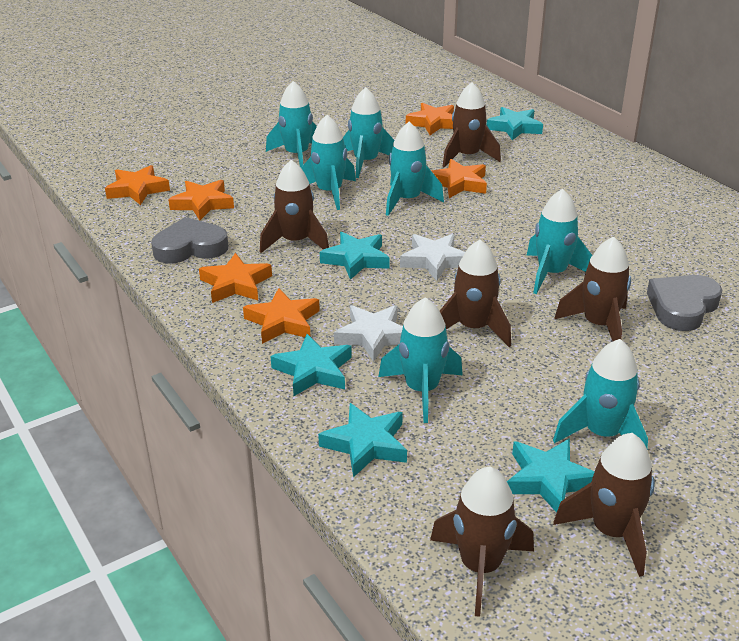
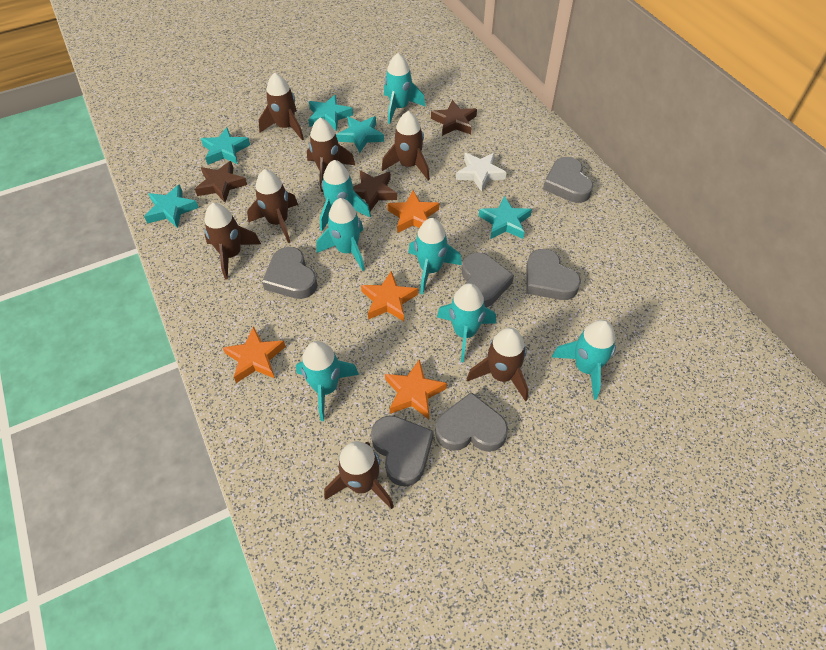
brown rocket: [260,160,329,253] [430,467,534,617] [440,240,511,347] [442,82,501,168] [553,433,655,577] [554,236,631,341] = 6 -> [204,203,261,280] [247,169,298,243] [258,73,304,140] [307,118,356,192] [324,441,394,509] [381,111,430,180] [467,327,528,401] = 7
brown star: none = 0 -> [195,161,247,202] [353,170,397,211] [431,100,477,136] = 3
grey heart: [151,217,228,263] [647,275,723,331] = 2 -> [262,247,318,299] [371,415,434,486] [435,392,508,452] [462,252,514,308] [527,249,581,300] [543,157,593,203] = 6
orange star: [105,165,170,205] [168,180,234,220] [199,253,272,303] [243,288,320,344] [406,103,454,135] [431,159,487,198] = 6 -> [223,326,286,383] [361,271,418,321] [385,359,447,419] [387,191,439,233] = 4
white star: [334,305,403,362] [400,234,465,281] = 2 -> [456,152,507,192] = 1

